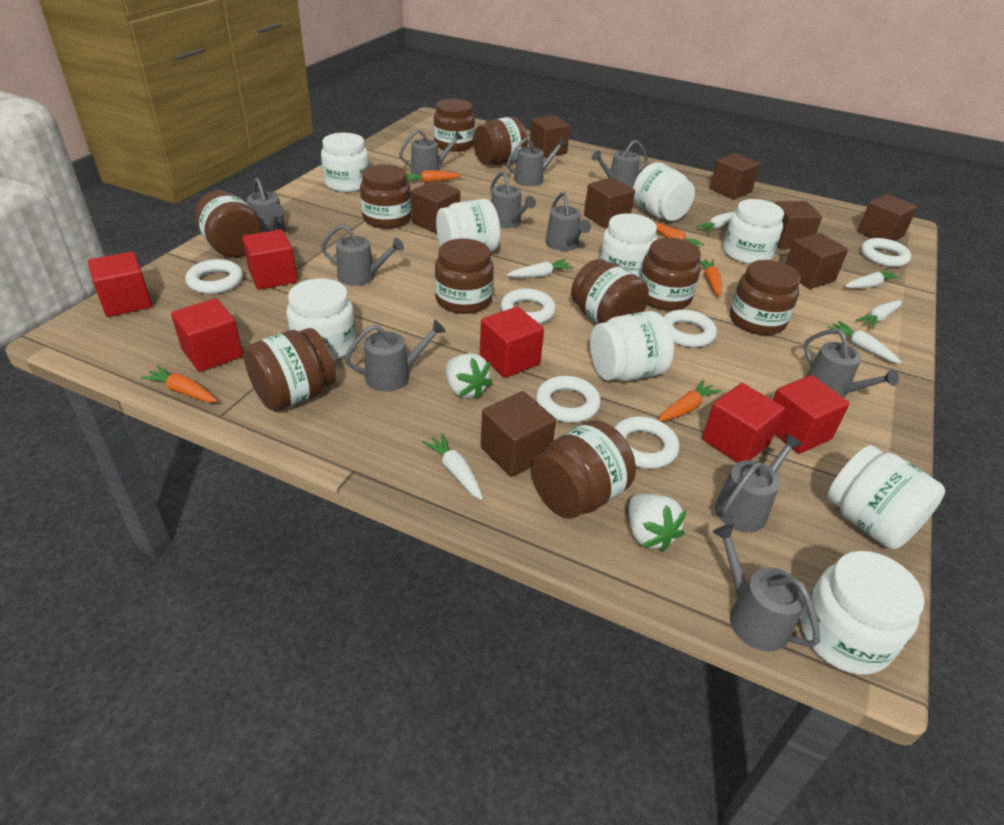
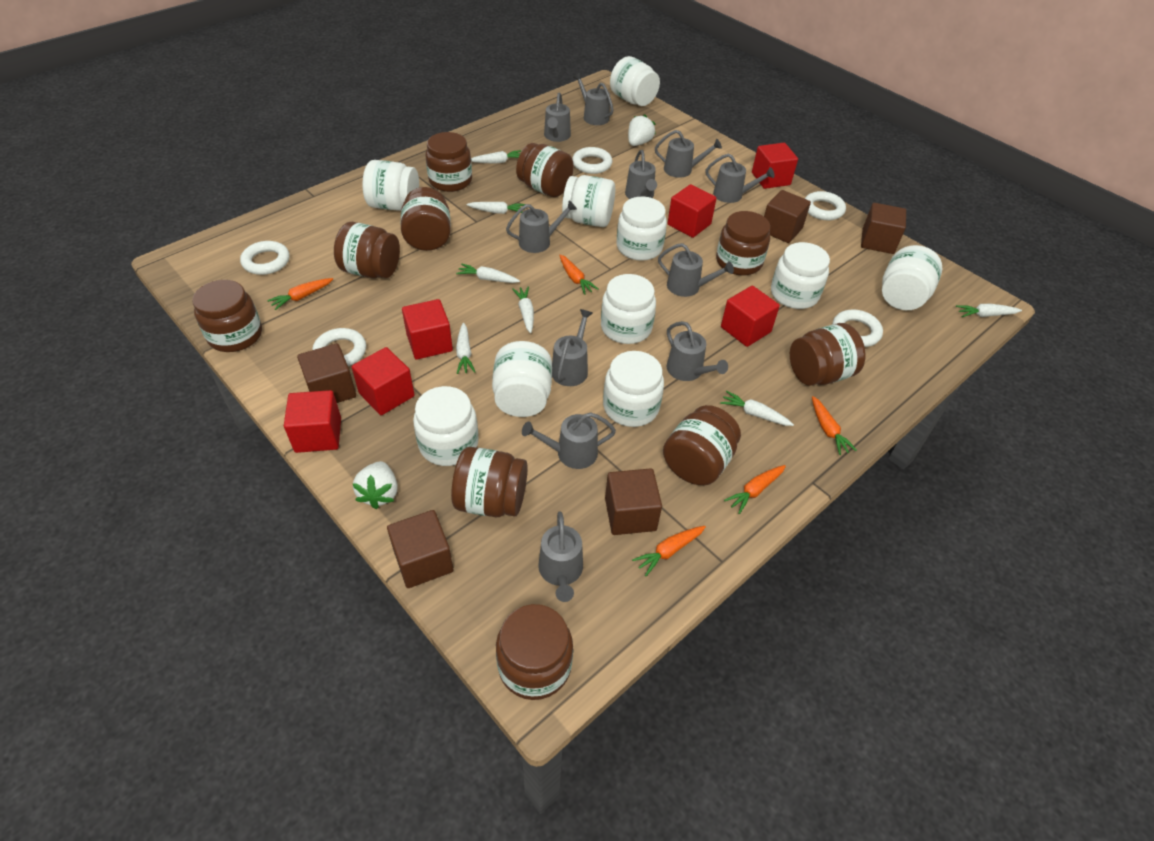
brown cube: [411,180,460,233] [481,391,556,477] [529,116,570,157] [584,178,635,228] [710,153,760,199] [775,201,822,249] [786,233,848,289] [858,194,918,241] = 8 -> [297,343,356,403] [387,510,453,588] [605,468,662,535] [764,190,811,243] [861,203,906,254] = 5
white carrot: [422,433,483,500] [507,259,573,278] [696,212,734,233] [828,321,902,364] [845,269,901,288] [856,301,902,329] = 6 -> [456,263,520,283] [456,323,475,374] [467,202,525,214] [471,150,522,164] [512,286,534,333] [720,391,794,426] [956,304,1022,317] = 7
white jar: [287,278,356,361] [321,133,369,192] [436,199,500,252] [590,311,674,381] [600,213,657,278] [633,162,695,221] [723,199,784,264] [800,551,924,675] [827,445,945,549] = 9 -> [363,160,419,211] [413,386,479,466] [492,341,552,417] [562,175,615,227] [601,274,656,344] [603,351,664,427] [610,56,660,106] [617,197,667,261] [771,242,830,309] [882,245,942,310] = 10
white ring: [185,259,243,294] [501,289,556,324] [536,376,601,423] [614,417,679,469] [663,310,717,348] [861,238,911,267] = 6 -> [240,241,290,275] [312,328,366,366] [572,147,612,174] [805,191,846,220] [833,310,883,347] = 5

